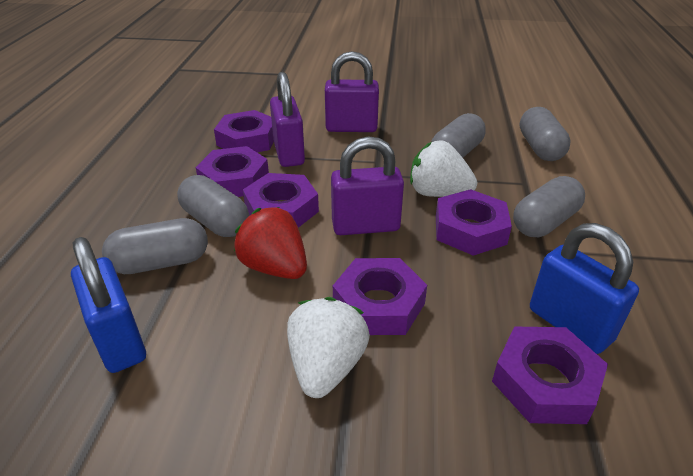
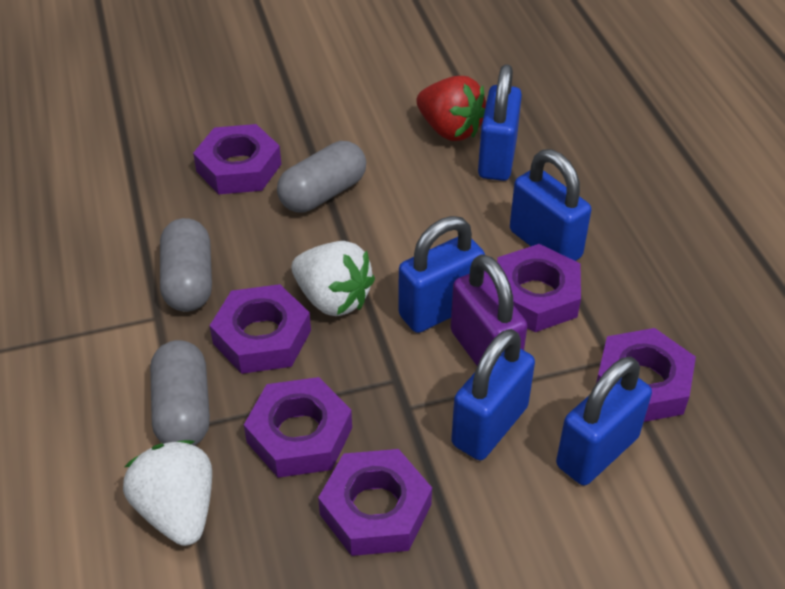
blue padlock: [71,237,146,373] [530,223,639,354] = 2 -> [398,216,485,333] [451,329,535,460] [478,64,522,181] [510,149,591,261] [556,357,652,485] = 5
grey capsule: [102,218,208,274] [177,175,249,237] [431,113,486,157] [513,176,585,237] [520,107,571,161] = 5 -> [150,340,210,446] [160,218,212,312] [277,141,366,213] = 3
purple padlock: [270,72,305,167] [325,51,379,132] [331,136,404,235] = 3 -> [451,254,527,366] = 1

